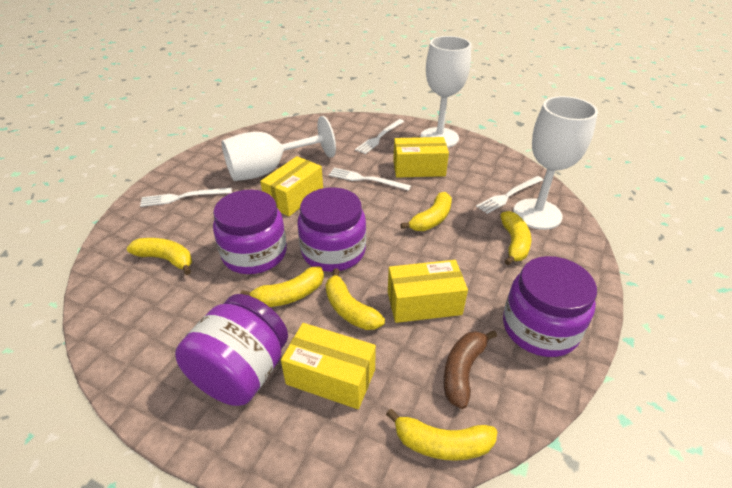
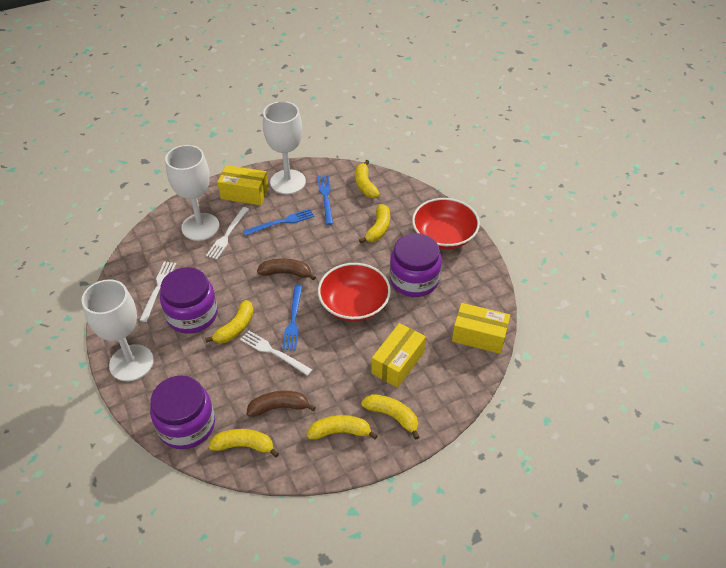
blue fork: none = 0 -> [243,209,314,236] [282,285,302,351] [317,176,333,225] = 3
brown banana: [443,330,497,409] = 1 -> [247,391,316,417] [257,259,316,281] = 2
purple jar: [175,294,288,406] [213,190,287,274] [298,187,366,272] [503,256,597,357] = 4 -> [150,375,215,449] [160,267,218,334] [390,233,442,297] = 3
red bowl: none = 0 -> [318,263,391,321] [412,198,480,249] = 2
white fork: [140,188,232,207] [329,168,411,191] [355,119,404,154] [476,176,543,214] = 4 -> [139,261,176,322] [206,207,249,260] [240,330,312,376] = 3
yellow box: [260,156,323,216] [281,323,376,409] [388,260,468,323] [393,137,449,178] = 4 -> [217,165,269,205] [372,323,426,388] [452,303,510,354] = 3

